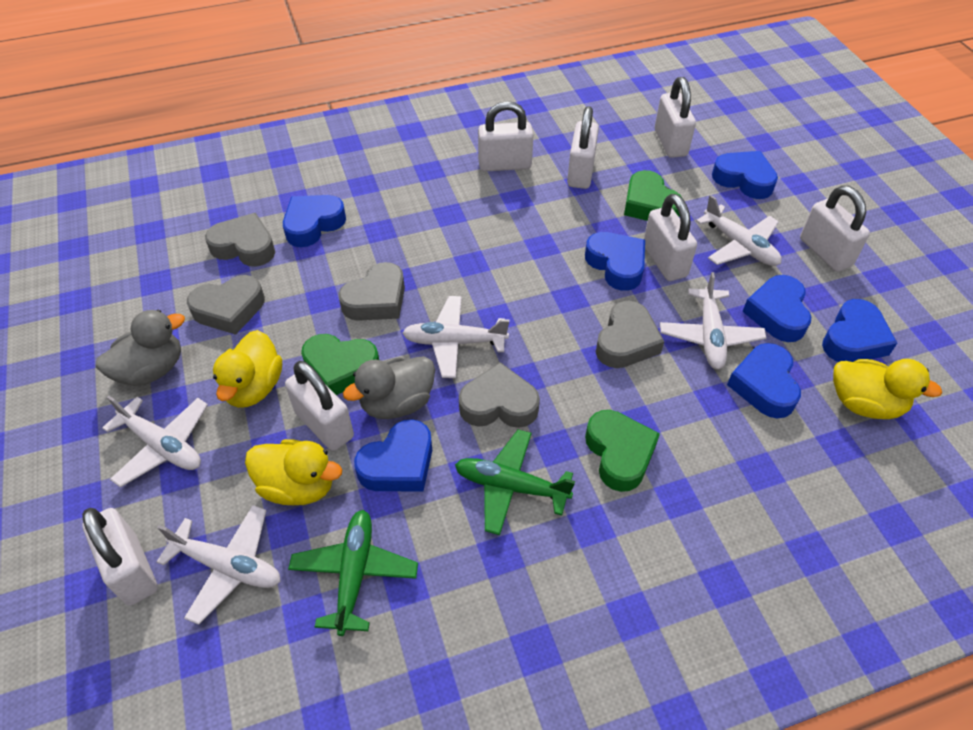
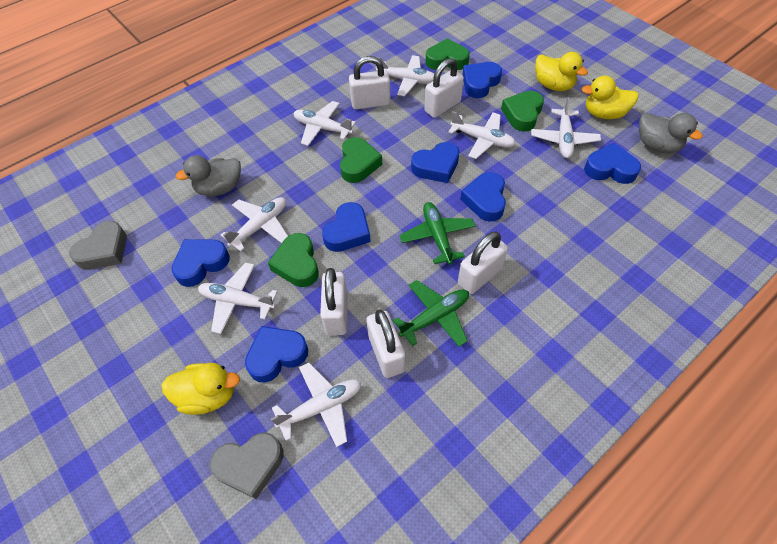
green heart: [301,334,379,395] [585,410,660,492] [624,170,683,221] = 3 -> [268,233,319,287] [340,137,382,183] [426,38,470,70] [501,91,544,132] = 4
grey heart: [187,275,265,335] [205,213,275,267] [338,262,405,321] [459,362,540,428] [596,301,664,368] = 5 -> [69,221,127,270] [210,432,283,499] = 2
white padlock: [82,508,158,606] [285,361,354,451] [478,101,534,172] [567,106,599,189] [644,194,697,281] [655,77,696,158] [800,185,870,272] = 7 -> [320,268,348,335] [349,56,391,109] [366,309,405,378] [424,58,464,118] [458,231,508,294] = 5
white plane: [102,396,208,488] [157,505,281,625] [403,296,509,378] [660,272,766,369] [696,195,782,266] = 5 -> [198,262,278,334] [221,197,288,252] [271,363,361,447] [293,101,356,146] [376,55,434,96] [448,111,516,159] [531,97,601,158] = 7

